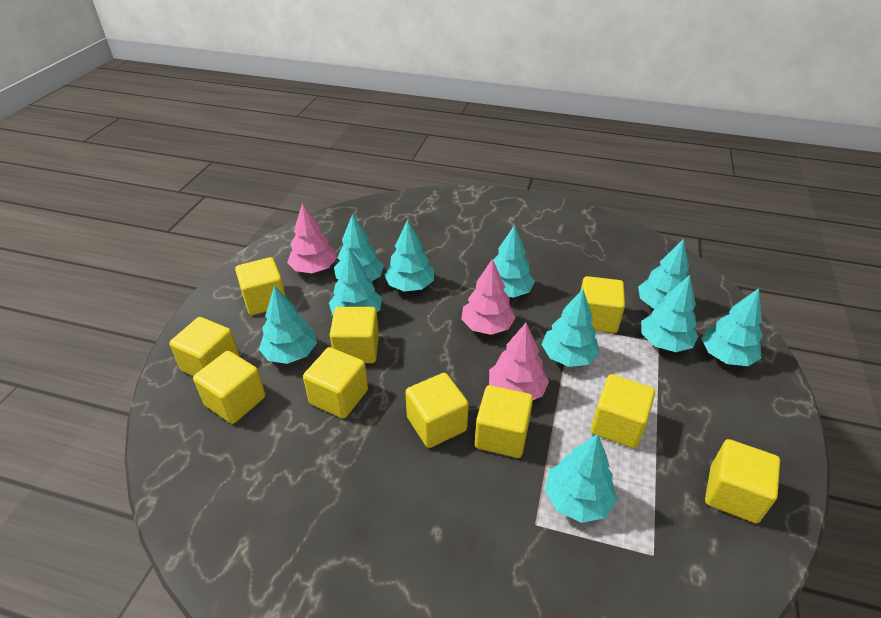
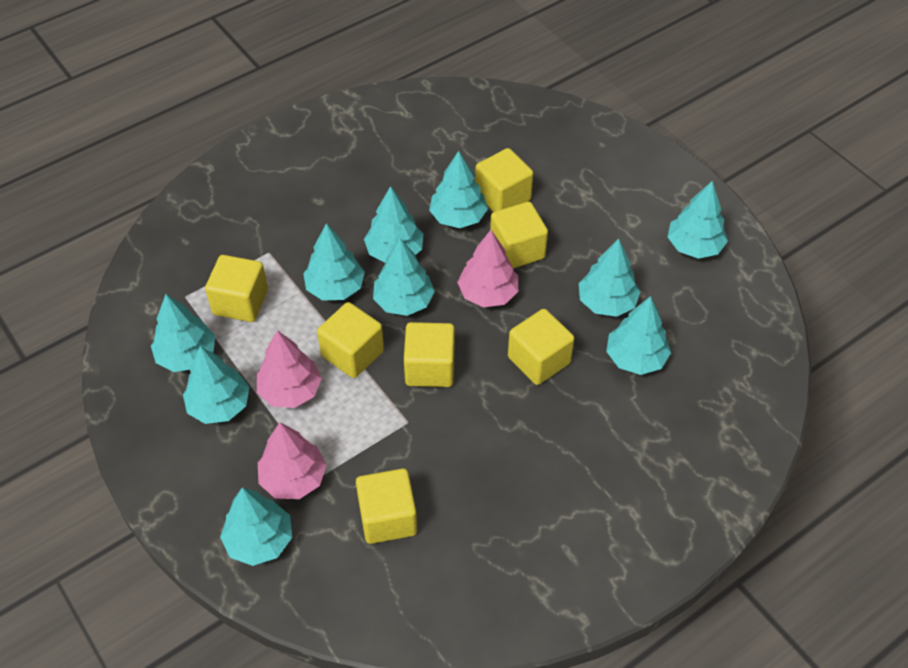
yellow cube: [169,317,239,376] [193,351,265,424] [235,257,286,315] [303,347,368,419] [330,307,379,363] [405,373,469,448] [475,385,533,458] [581,276,625,333] [591,374,655,449] [705,439,780,523] = 10 -> [205,255,268,322] [317,302,384,378] [356,468,417,544] [404,322,455,387] [475,148,533,212] [490,202,548,268] [508,309,575,385] = 7

